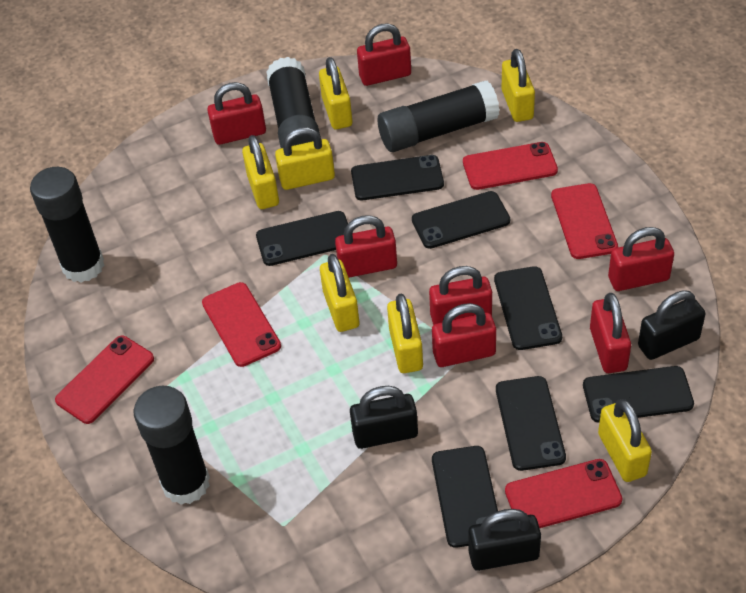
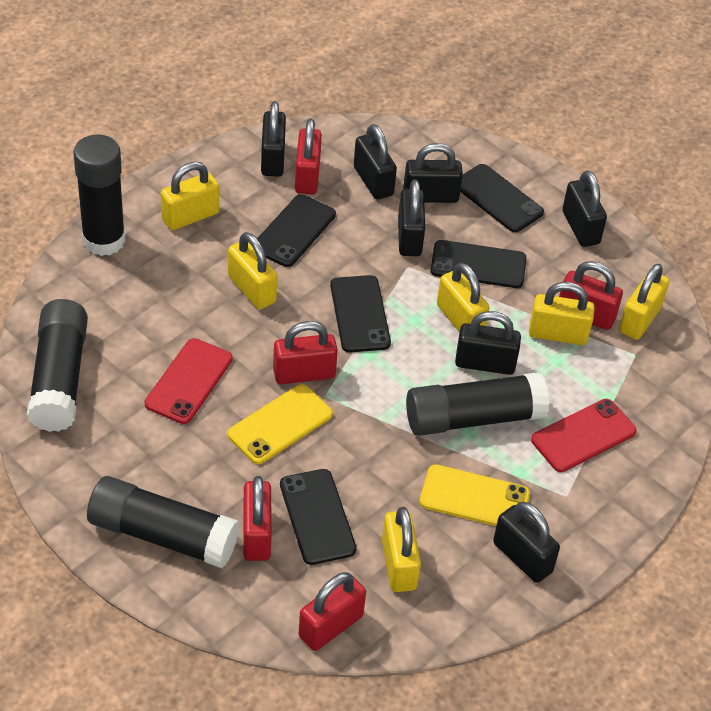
black padlock: [350,386,418,449] [468,509,541,571] [638,290,705,360] = 3 -> [261,101,286,177] [354,124,397,200] [398,180,425,256] [403,143,463,203] [455,311,521,375] [493,502,560,583] [562,171,607,247] = 7
black phone: [256,211,348,266] [351,155,444,200] [412,191,510,249] [432,446,498,548] [494,266,562,350] [496,376,566,471] [583,366,694,423] = 7 -> [257,194,336,267] [280,469,357,565] [330,275,391,352] [430,240,527,288] [460,164,544,232] = 5
red padlock: [207,82,266,145] [335,215,397,278] [357,23,411,86] [429,266,492,325] [432,303,496,367] [590,293,631,373] [608,227,674,291] = 7 -> [243,476,272,561] [273,321,338,384] [295,119,322,194] [298,572,366,651] [559,261,623,330] = 5
red phone: [55,336,154,424] [202,282,281,367] [463,142,558,190] [505,459,622,528] [551,183,618,259] = 5 -> [144,338,233,424] [531,399,637,472] = 2
yellow padlock: [242,135,279,209] [275,127,335,190] [319,57,352,129] [320,254,359,332] [387,294,423,373] [502,49,535,122] [598,399,652,482] = 7 -> [161,162,219,230] [228,232,277,309] [382,507,421,592] [437,263,489,332] [529,282,595,345] [619,264,669,340] = 6
yellow phone: none = 0 -> [228,384,333,464] [420,464,530,526] = 2

